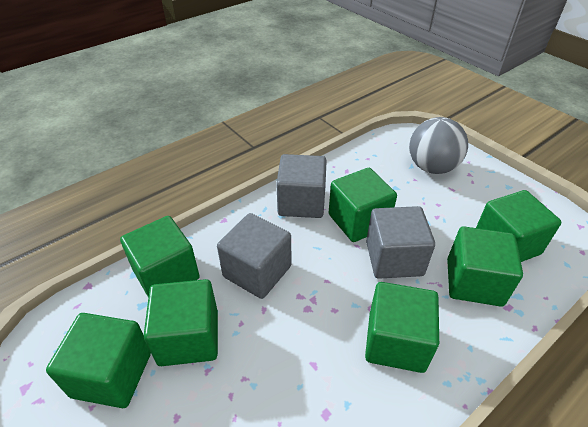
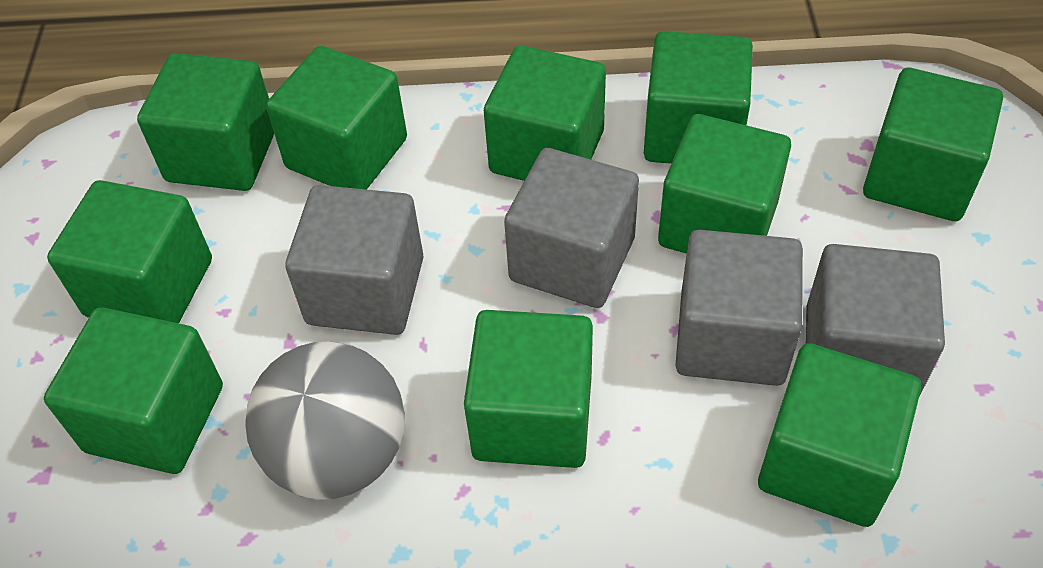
green cube: [46,313,151,408] [120,216,200,297] [144,279,218,366] [329,168,397,242] [365,282,439,373] [447,226,523,307] [476,190,562,262] = 7 -> [44,308,223,474] [47,180,212,323] [137,53,274,191] [266,46,407,190] [464,310,593,468] [484,45,606,181] [644,31,753,164] [658,114,791,254] [758,343,921,527] [863,68,1003,221] = 10
grey cube: [217,213,291,299] [276,154,327,218] [366,206,435,279] = 3 -> [285,185,424,335] [504,148,639,308] [676,230,803,386] [806,244,945,397] = 4

